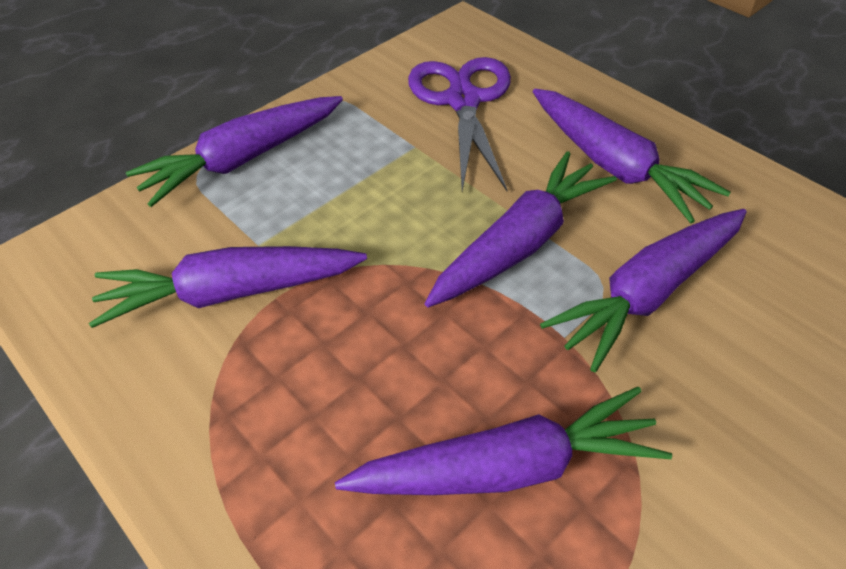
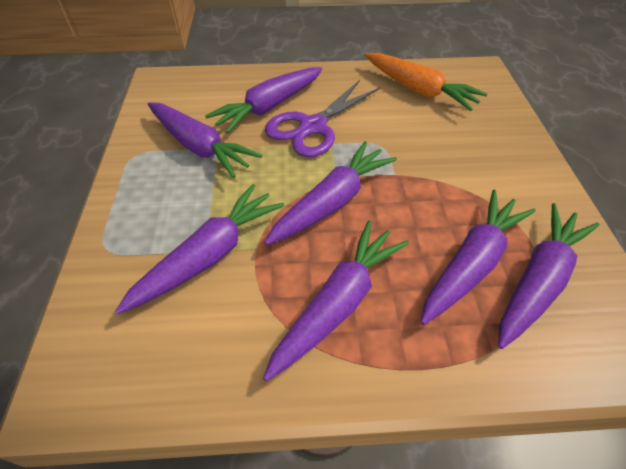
orange carrot: none = 0 -> [365,53,488,111] = 1
purple carrot: [89,246,367,328] [126,96,343,207] [335,387,672,495] [424,151,617,308] [533,89,731,223] [540,209,746,372] = 6 -> [115,184,284,314] [148,102,262,178] [205,67,322,134] [263,220,409,382] [264,141,397,245] [420,190,536,325] [498,203,599,349] = 7

